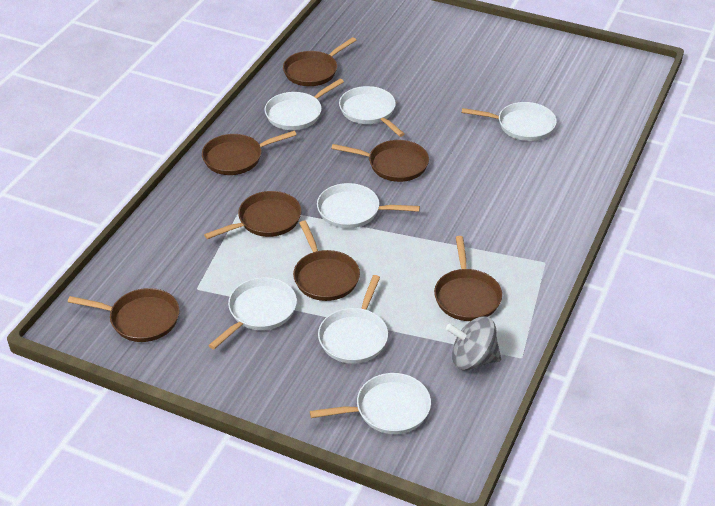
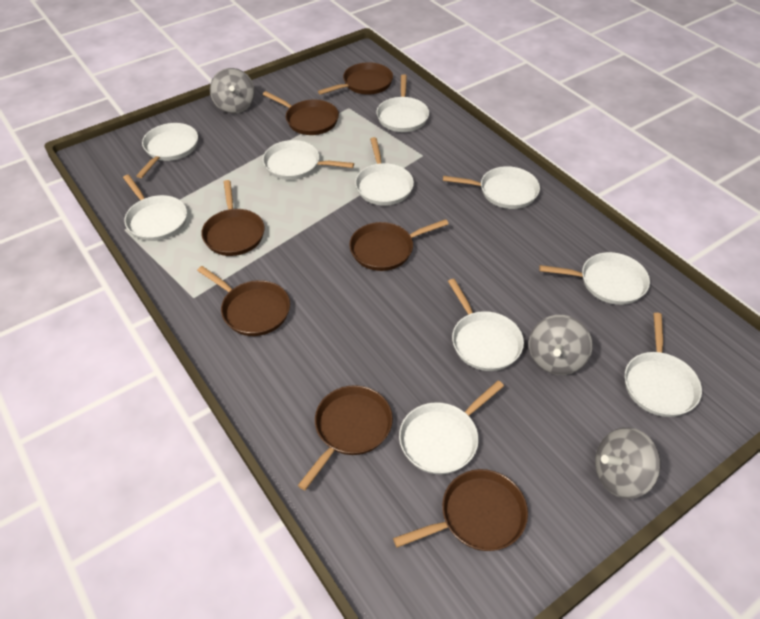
grey spinning top: [446,316,501,370] = 1 -> [210,68,255,114] [529,315,592,375] [595,427,661,499] = 3
white pan: [208,277,297,349] [264,79,344,130] [310,373,431,434] [317,183,420,229] [318,275,388,364] [339,86,405,137] [462,102,557,141] = 7 -> [123,175,187,241] [136,123,198,178] [263,140,354,180] [355,137,414,206] [376,74,429,132] [399,380,504,474] [443,166,540,209] [448,279,524,371] [539,252,650,305] [625,313,702,417] = 10

